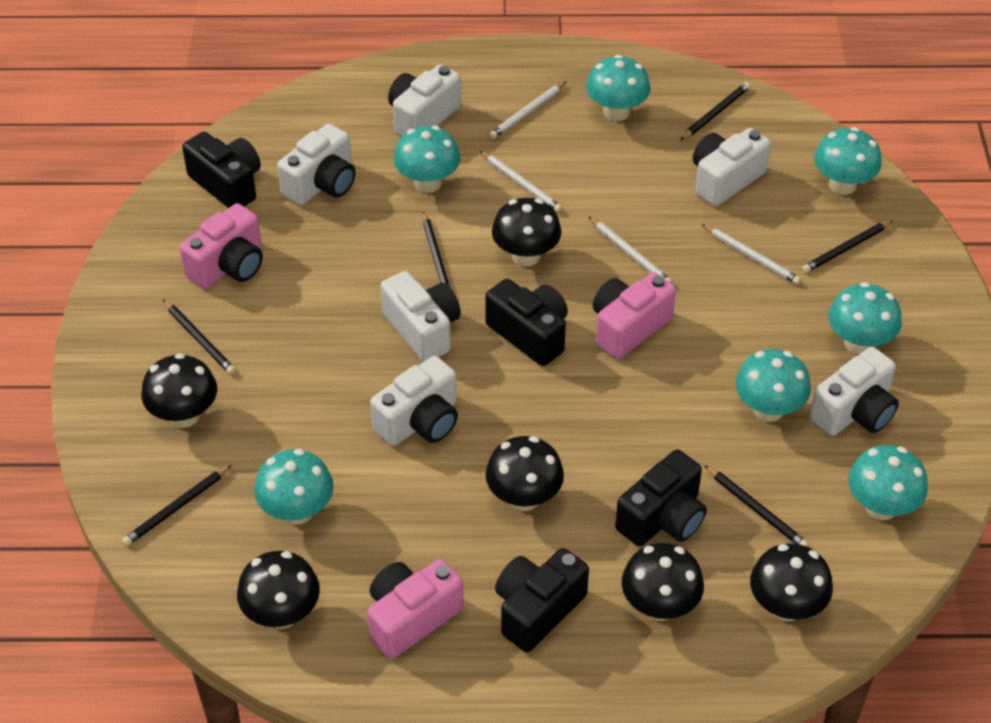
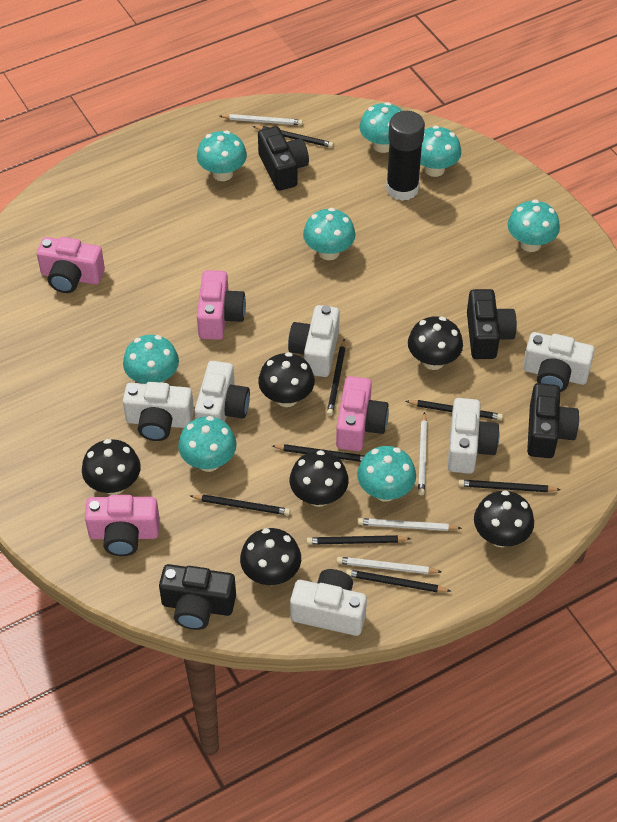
black glue stick: none = 0 -> [386,111,425,201] = 1
black pencil: [122,465,232,546] [163,300,236,375] [423,211,451,288] [680,82,750,140] [704,465,809,547] [802,220,893,273] = 6 -> [190,494,290,515] [252,126,334,148] [272,444,365,462] [307,535,411,545] [327,339,346,416] [346,569,451,592] [406,400,503,420] [458,480,561,492] = 8
pink camera: [180,203,263,289] [367,559,464,659] [593,272,676,359] = 3 -> [37,237,105,293] [85,495,160,556] [197,270,246,340] [336,376,389,451] = 4
turquoise mushroom: [254,449,333,525] [394,126,460,193] [586,55,651,121] [735,349,811,422] [814,127,882,195] [828,282,902,355] [848,445,928,520] = 7 -> [123,335,179,384] [178,416,237,472] [197,131,247,181] [303,208,356,260] [357,446,416,502] [359,102,402,153] [420,125,461,177] [507,199,560,252] = 8

